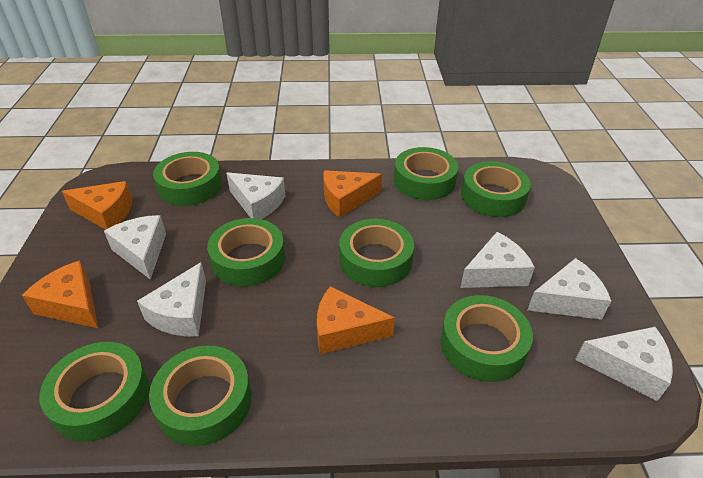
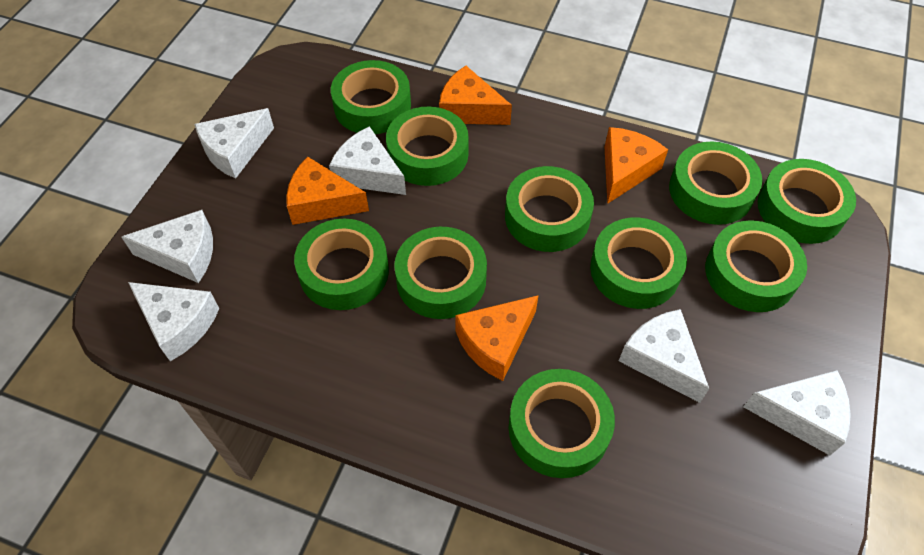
green tape: [39,342,149,442] [149,345,251,446] [153,152,222,206] [207,218,285,287] [339,219,414,287] [394,147,458,200] [441,295,533,382] [461,161,531,217] = 8 -> [294,219,389,310] [331,60,411,134] [386,106,469,186] [394,227,487,319] [505,166,594,252] [509,369,615,478] [590,217,687,309] [669,142,762,225] [705,220,807,312] [758,159,856,244] = 10

